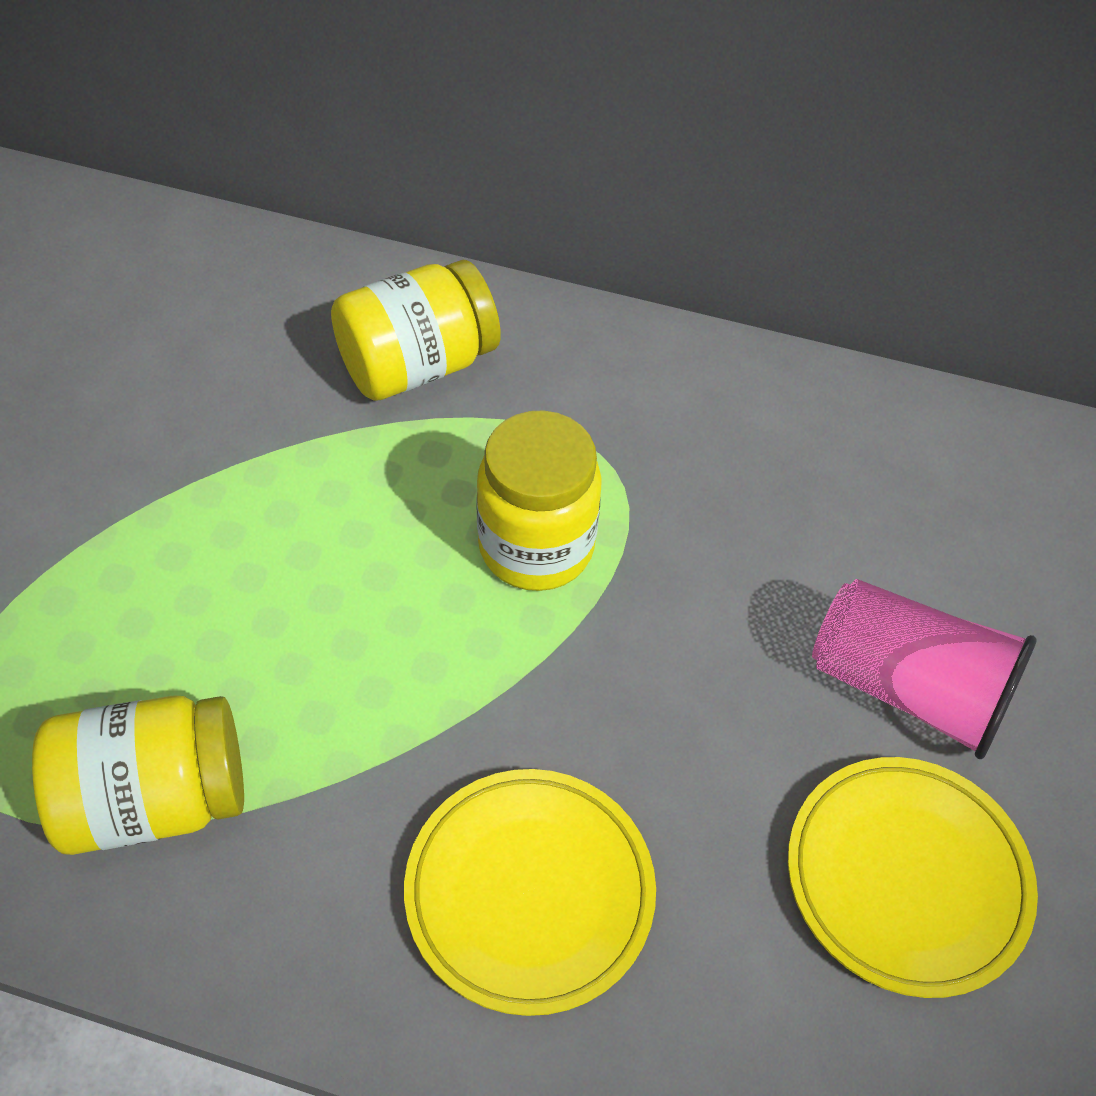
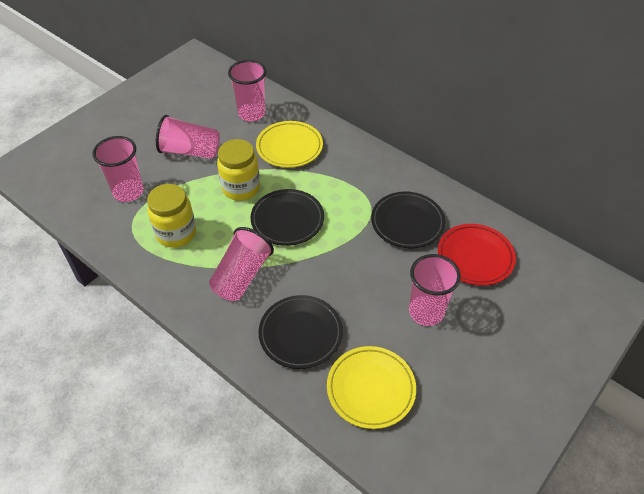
black plate: none = 0 -> [250,189,324,246] [258,295,343,369] [371,191,446,249] = 3
pink cup: [812,579,1037,759] = 1 -> [93,136,144,202] [156,115,220,159] [209,227,274,301] [228,60,266,122] [409,254,461,326] = 5
red plate: none = 0 -> [438,224,516,286] = 1
yellow jar: [32,695,244,855] [331,260,501,401] [476,410,602,591] = 3 -> [147,184,196,248] [217,139,260,201] = 2

